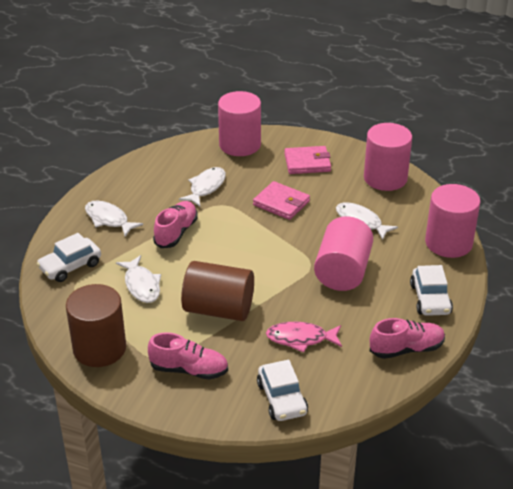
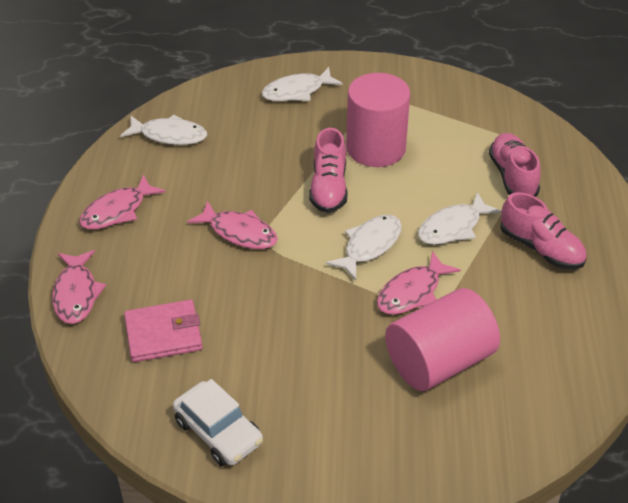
brown cylinder: [66,284,126,367] [181,261,254,321] = 2 -> none = 0
pink cylinder: [218,91,261,156] [314,216,373,291] [364,123,412,191] [425,184,481,258] = 4 -> [346,73,410,167] [385,288,500,391] = 2
pink fish: [266,322,342,353] = 1 -> [52,250,106,324] [79,174,166,230] [187,201,278,249] [377,251,461,314] = 4
pink wallet: [253,181,310,220] [284,146,331,174] = 2 -> [124,300,203,362] = 1
white car: [36,233,101,282] [257,360,308,421] [410,265,453,316] = 3 -> [173,379,263,466] = 1

